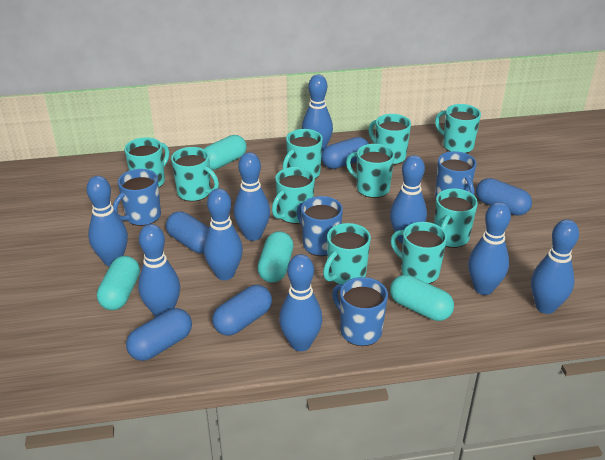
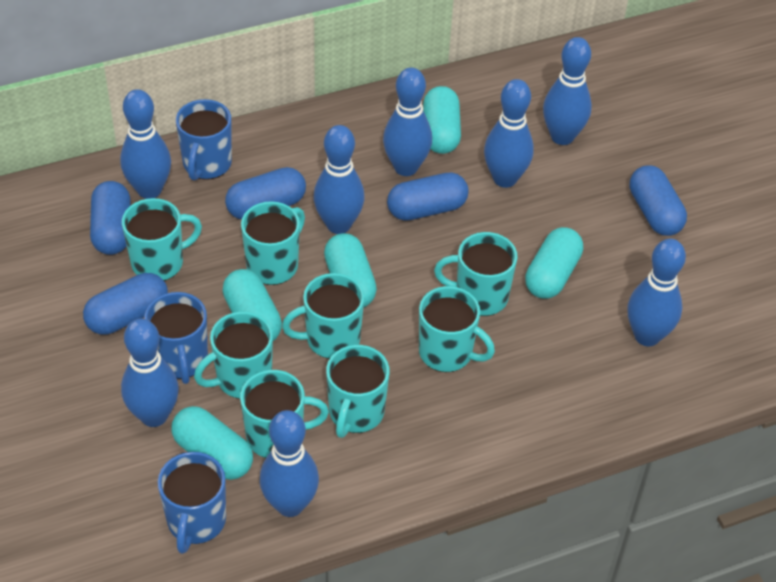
blue bowling pin: [86,176,128,266] [138,224,180,317] [204,188,243,280] [234,152,270,241] [279,254,323,351] [302,74,333,152] [390,155,427,243] [468,202,511,295] [531,219,579,314] = 9 -> [120,89,171,199] [121,318,179,427] [259,410,319,517] [313,125,364,234] [383,68,432,176] [484,79,534,188] [543,37,592,145] [627,239,686,346] = 8
blue mug: [113,169,161,226] [297,196,343,256] [332,277,388,346] [435,151,477,196] = 4 -> [144,292,208,384] [158,452,226,554] [176,99,232,181] = 3
turquoise capsule: [97,256,140,310] [204,135,247,170] [258,231,293,283] [390,275,454,321] = 4 -> [172,406,253,480] [223,269,282,341] [324,233,377,308] [423,86,461,154] [525,227,583,299] = 5
turquoise mug: [124,137,169,188] [171,147,219,202] [272,167,315,224] [282,129,323,179] [323,223,371,284] [346,144,395,198] [368,114,411,165] [391,222,447,284] [434,188,478,248] [435,104,481,153] = 10 -> [122,198,202,281] [194,312,273,399] [240,370,329,458] [241,201,305,285] [282,273,364,359] [326,345,389,438] [419,286,495,372] [434,232,518,316] = 8

